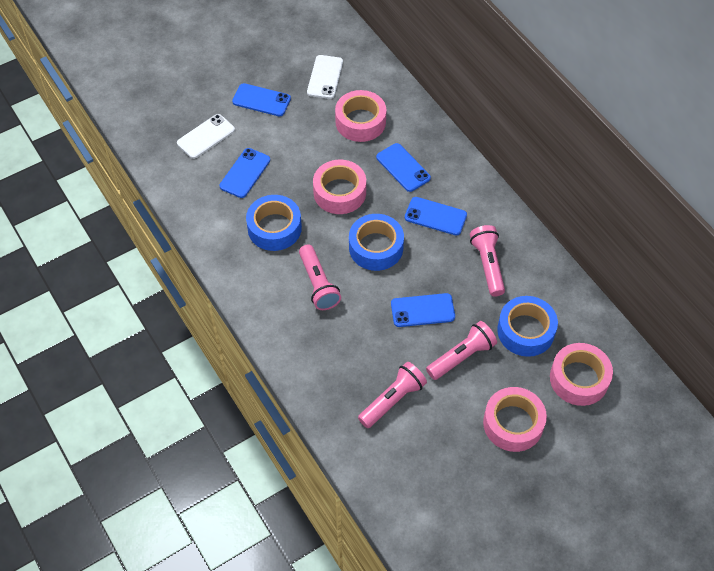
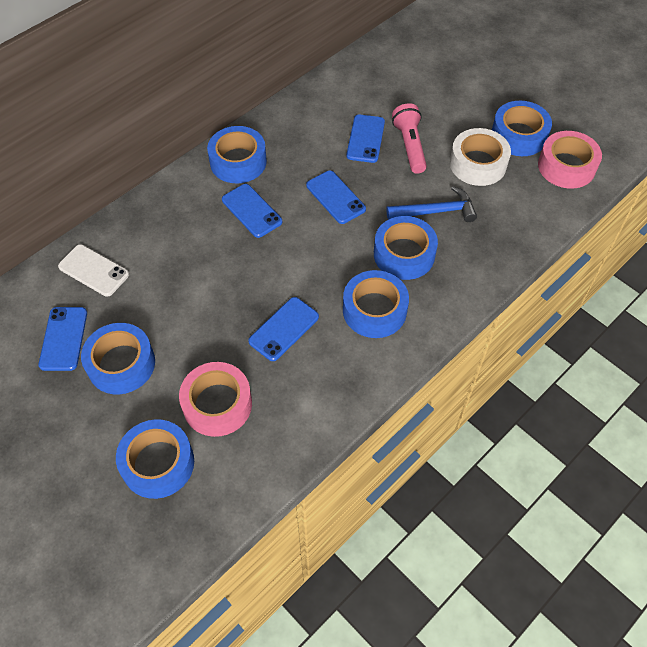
blue hammer: none = 0 -> [386,186,477,222] = 1
blue tape: [246,195,302,251] [349,214,404,271] [497,296,558,357] = 3 -> [81,323,155,394] [116,419,194,499] [207,126,267,183] [343,270,409,338] [374,216,438,280] [492,101,552,156] = 6
pink flashlight: [299,245,341,310] [358,362,427,428] [426,321,497,380] [470,225,505,297] = 4 -> [392,103,427,174] = 1
pink tape: [313,160,366,214] [335,90,386,142] [483,387,547,452] [550,343,613,406] = 4 -> [179,362,252,437] [538,131,602,189] = 2
white phone: [177,114,235,159] [307,55,343,99] = 2 -> [58,244,129,297] = 1
white tape: none = 0 -> [450,128,511,186] = 1

